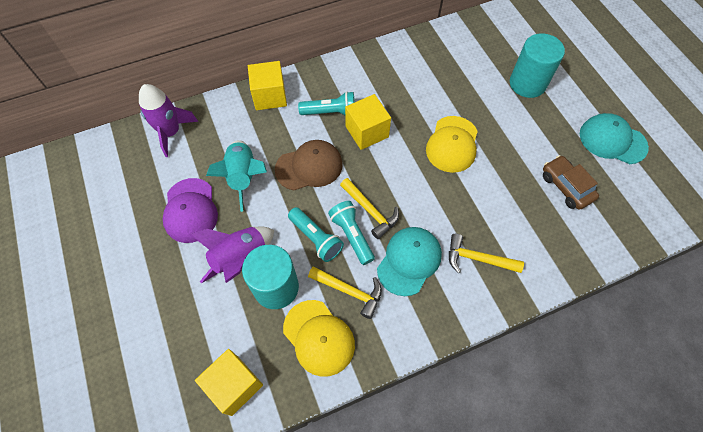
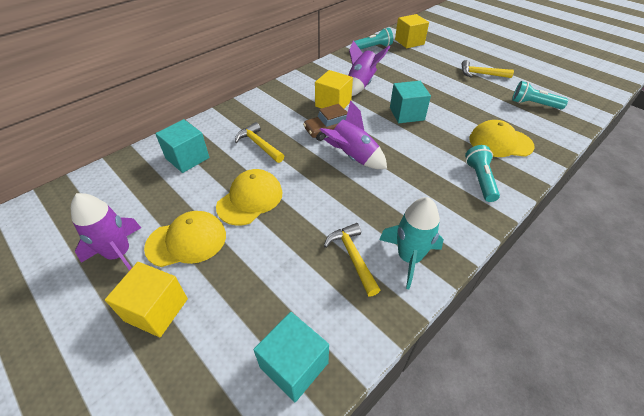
brown cap: [275,140,343,191] = 1 -> none = 0
purple cap: [162,178,218,243] = 1 -> none = 0
purple rocket: [139,84,198,157] [190,226,274,283] = 2 -> [71,193,141,271] [320,100,387,169] [348,40,390,96] = 3
turquoise cap: [377,227,442,296] [580,113,649,164] = 2 -> none = 0
turquoise cube: none = 0 -> [155,119,209,173] [253,312,329,402] [390,81,431,123] = 3
turquoise cylinder: [242,245,299,309] [510,33,565,98] = 2 -> none = 0
yellow cap: [283,300,355,377] [426,116,478,173] = 2 -> [144,211,226,267] [216,169,282,226] [469,120,535,157] = 3

